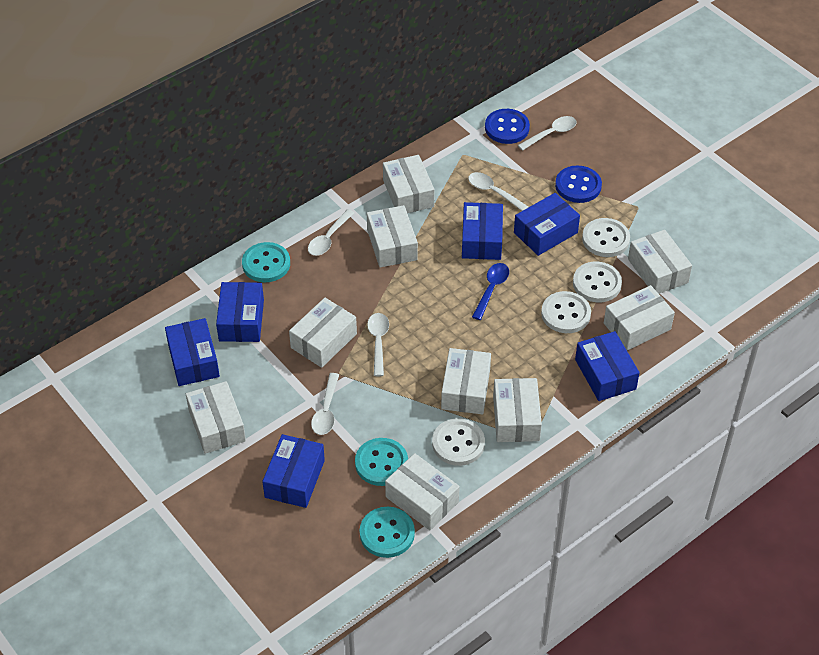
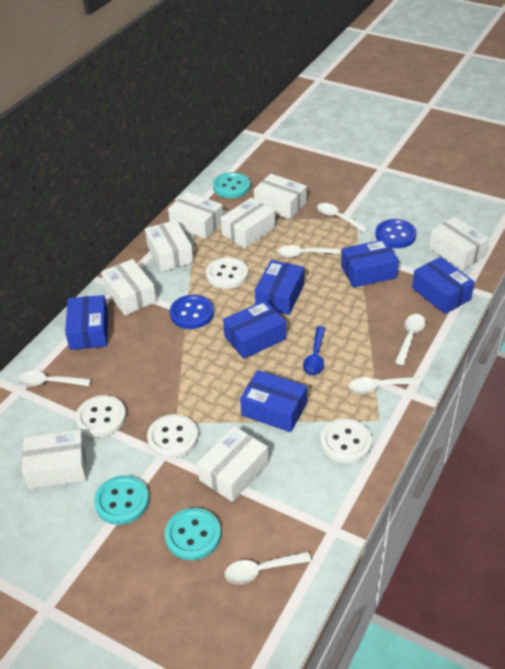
white box: [186,381,246,454] [289,298,357,368] [367,205,418,267] [383,155,435,213] [385,453,460,530] [441,348,491,414] [493,378,542,442] [604,285,675,351] [628,230,692,294] = 9 -> [22,430,86,489] [101,259,157,316] [145,220,193,272] [168,192,223,239] [197,426,268,502] [221,198,275,248] [254,173,307,219] [429,217,490,270] = 8
white spoon: [308,209,354,256] [311,373,339,435] [367,313,389,376] [468,172,528,211] [518,116,577,151] = 5 -> [18,371,91,387] [225,552,311,584] [277,245,340,258] [317,203,368,232] [348,377,422,394] [395,314,426,365] = 6

